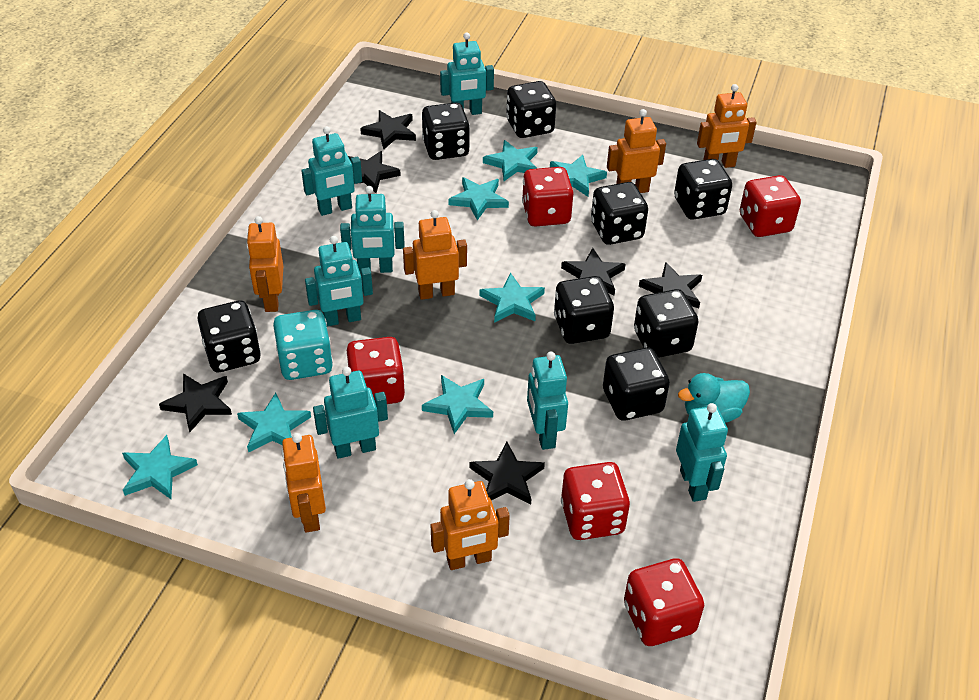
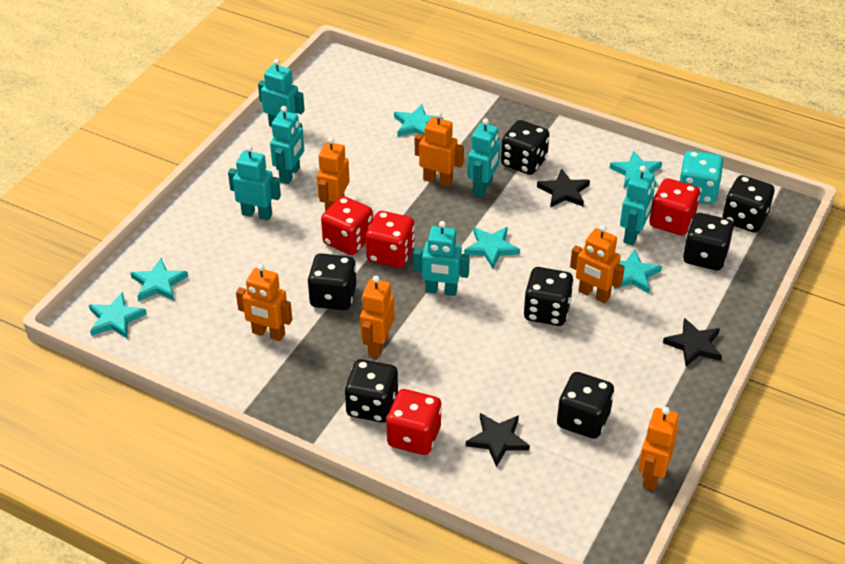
black dice: [197,300,261,372] [422,103,470,160] [506,81,556,138] [554,276,614,344] [591,182,648,245] [603,347,670,421] [634,289,698,358] [674,159,732,220] = 8 -> [307,253,356,310] [345,359,398,423] [501,120,549,175] [524,267,574,326] [557,372,614,439] [683,213,734,271] [722,175,774,233] = 7
black star: [159,373,232,432] [348,151,401,193] [360,110,416,149] [469,441,545,504] [561,248,626,295] [639,262,702,308] = 6 -> [466,413,530,467] [537,169,590,208] [663,318,722,366] = 3
red dice: [347,337,405,404] [522,167,574,226] [561,462,630,540] [624,558,704,646] [740,175,801,237] = 5 -> [321,196,373,255] [366,211,415,268] [386,389,442,455] [649,178,700,235] = 4
turquoise duck: [678,373,750,423] = 1 -> none = 0
turquoise robot: [301,126,362,216] [305,236,373,326] [313,367,388,459] [340,186,405,273] [440,33,494,115] [527,352,568,450] [676,403,728,502] = 7 -> [228,145,281,220] [258,59,305,127] [270,106,304,184] [414,221,470,296] [468,118,500,197] [620,166,654,245] = 6
turquoise star: [122,435,198,499] [237,393,311,453] [422,375,493,434] [448,177,509,220] [479,273,545,323] [483,140,538,181] [550,155,607,197] = 7 -> [89,292,147,338] [131,258,188,302] [394,104,443,137] [464,227,520,268] [610,151,662,188] [613,249,662,294] = 6

